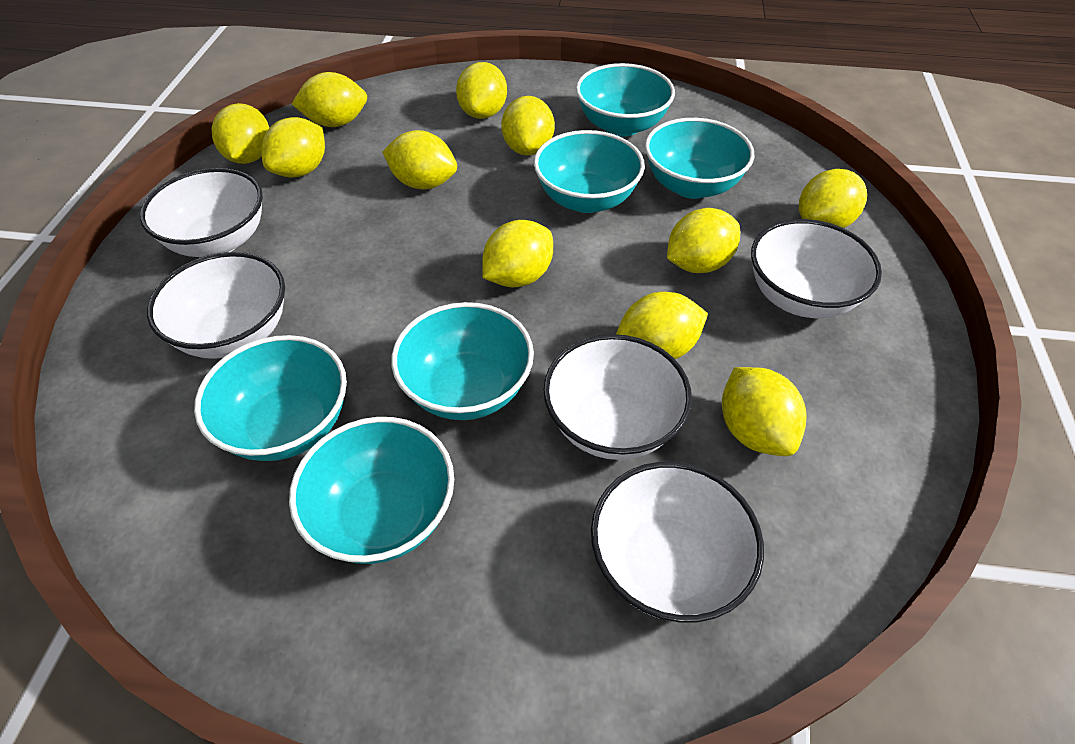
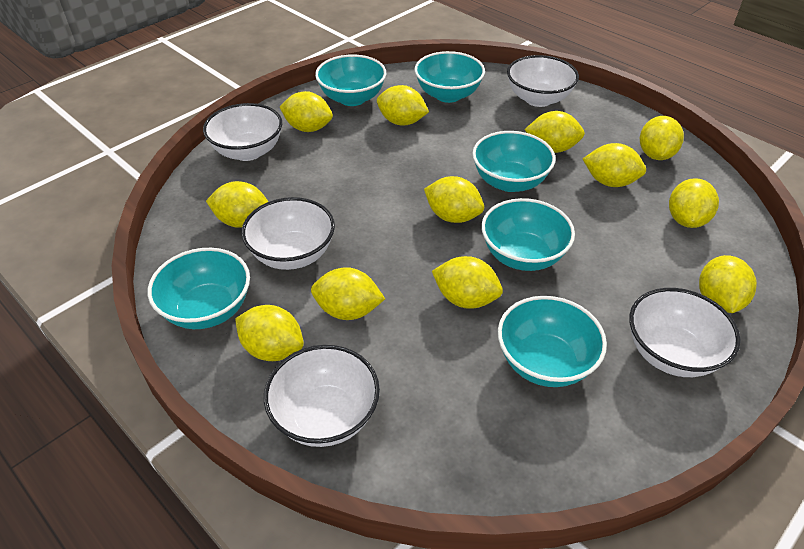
yellow lemon: [212,103,269,164] [261,117,325,178] [292,72,367,127] [382,130,457,189] [456,62,507,119] [482,220,553,288] [501,96,555,155] [616,292,708,359] [667,208,740,273] [722,367,807,456] [799,169,867,228] = 11 -> [206,181,268,228] [235,305,304,361] [280,91,333,132] [311,267,385,320] [377,85,429,126] [424,176,484,223] [432,256,503,309] [525,111,585,153] [583,143,646,187] [640,116,684,160] [669,178,719,228] [699,255,757,313] = 12

